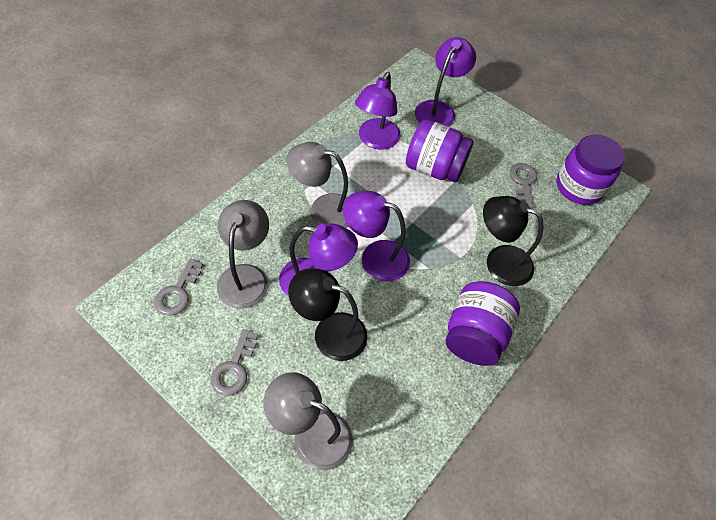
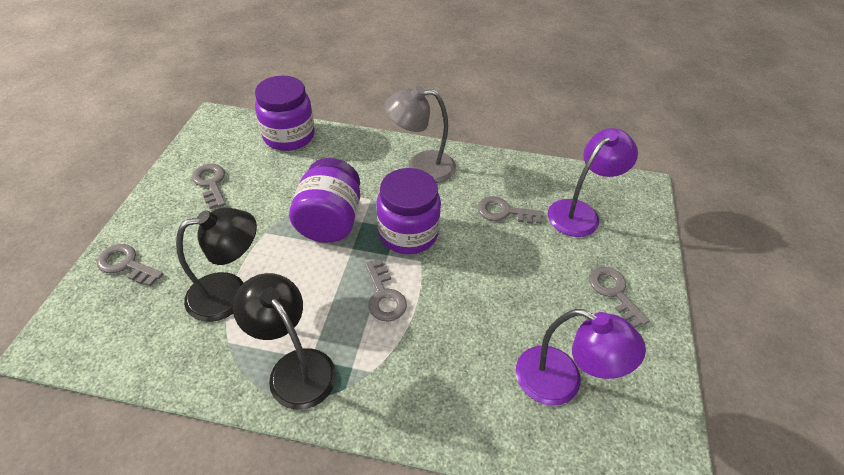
grey key: [154,258,203,316] [211,329,258,396] [510,163,537,208] = 3 -> [97,244,164,286] [192,164,226,209] [365,259,407,322] [477,196,544,224] [589,267,649,328] = 5
grey lamp: [217,200,269,309] [263,372,353,470] [286,142,349,228] = 3 -> [384,86,456,183] = 1
purple lamp: [279,224,358,296] [343,191,410,281] [355,72,401,150] [415,37,476,127] = 4 -> [516,309,646,406] [548,128,638,237] = 2

